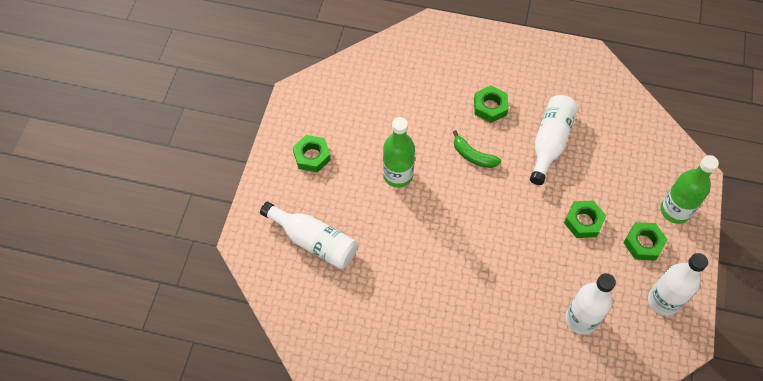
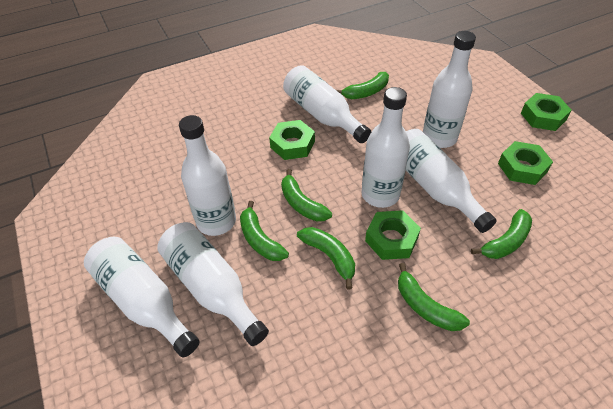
green banana: [453,130,501,168] = 1 -> [240,201,289,261] [281,169,332,221] [297,227,355,289] [336,72,389,99] [398,263,470,331] [471,209,532,259] = 6
green bottle: [383,117,415,188] [660,155,719,224] = 2 -> none = 0
white bottle: [260,202,357,269] [530,95,578,185] [565,273,616,335] [648,253,708,316] = 4 -> [84,237,199,358] [157,222,269,346] [179,115,236,236] [283,65,371,143] [361,87,410,208] [406,129,497,233] [423,31,476,148] = 7

